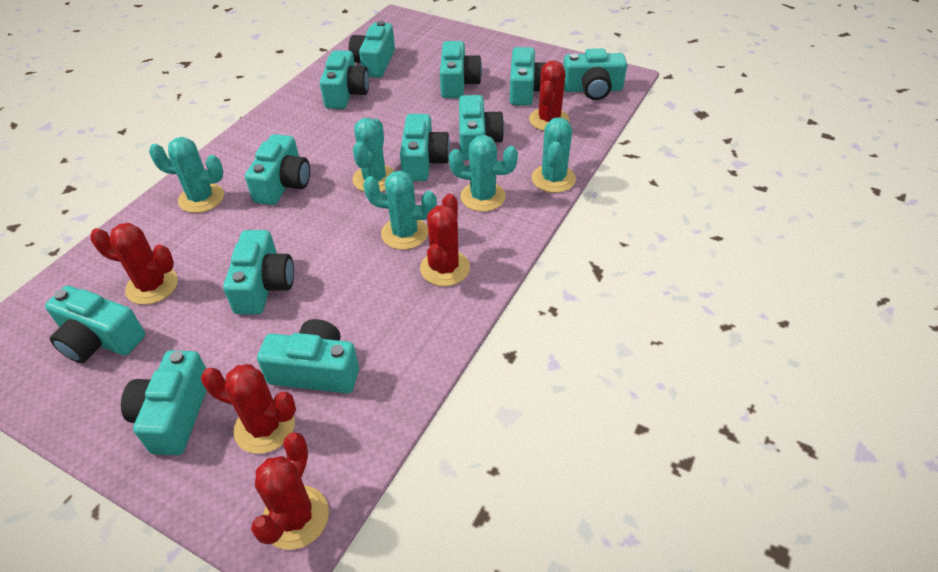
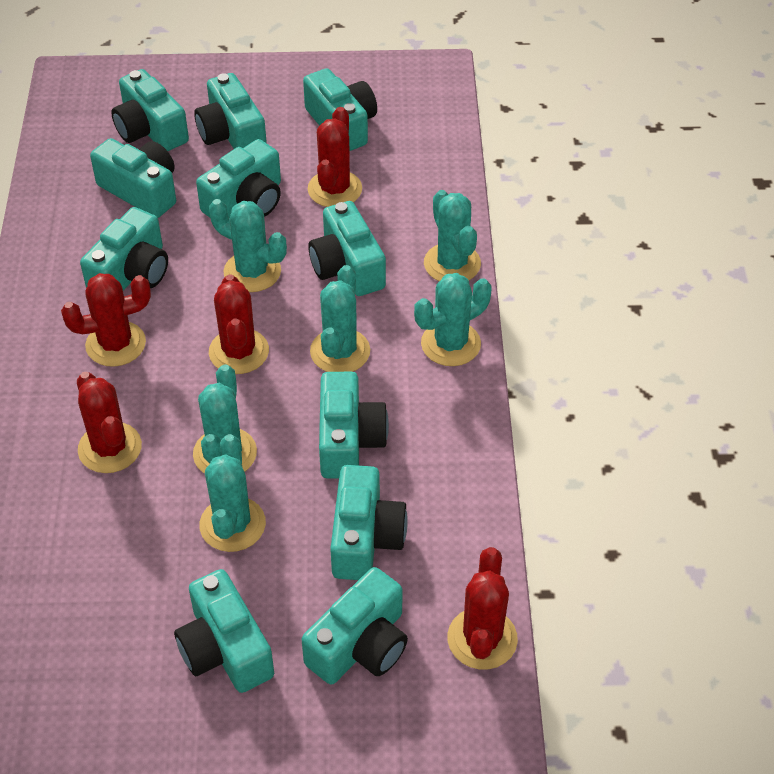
turquoise cactus: [149,137,224,213] [352,118,394,192] [363,171,437,250] [449,135,518,212] [532,117,576,193] = 5 -> [193,364,257,474] [199,434,266,552] [209,199,287,292] [310,265,370,372] [414,273,492,366] [424,190,481,281] = 6
turquoise camera: [45,286,145,363] [121,350,207,455] [223,230,294,314] [245,134,310,205] [257,319,359,393] [320,50,369,109] [349,21,395,78] [400,114,450,181] [440,41,482,98] [459,95,504,160] [510,47,546,106] [563,48,627,100] = 12 -> [80,207,168,291] [90,138,176,218] [111,69,189,151] [174,569,274,693] [194,73,267,149] [196,139,281,218] [302,567,408,685] [303,68,377,151] [308,201,386,296] [319,372,389,479] [330,465,408,580] = 11

